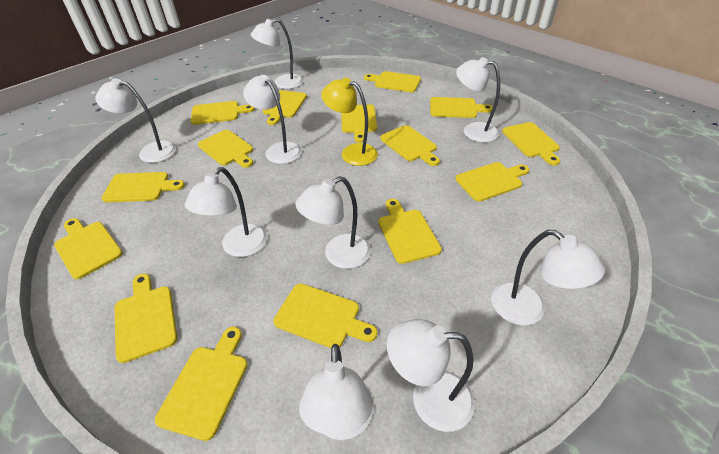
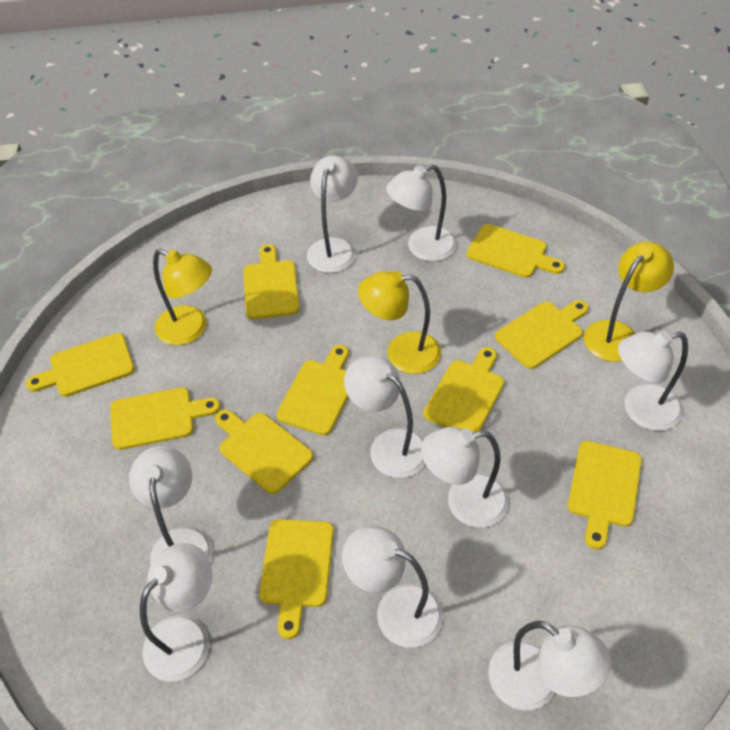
yellow cutting board: [54,218,123,279] [102,172,185,203] [114,273,177,363] [155,327,248,441] [191,101,255,125] [198,130,253,168] [263,90,307,125] [273,283,377,348] [341,104,377,143] [364,71,421,92] [379,199,442,264] [380,125,440,166] [430,97,493,118] [455,162,529,202] [502,122,560,166] = 15 -> [26,333,135,397] [110,387,220,450] [215,409,313,494] [243,244,300,319] [259,519,334,639] [276,345,349,435] [424,347,504,433] [467,224,565,278] [495,300,589,369] [568,441,642,550] = 10
yellow lamp: [321,77,378,166] = 1 -> [153,249,212,345] [358,271,441,374] [584,242,674,362] = 3

